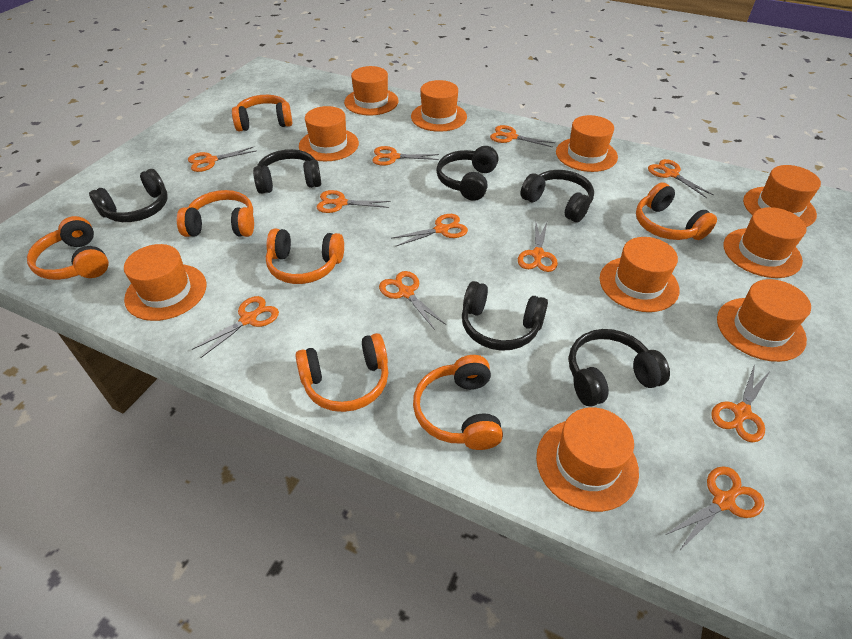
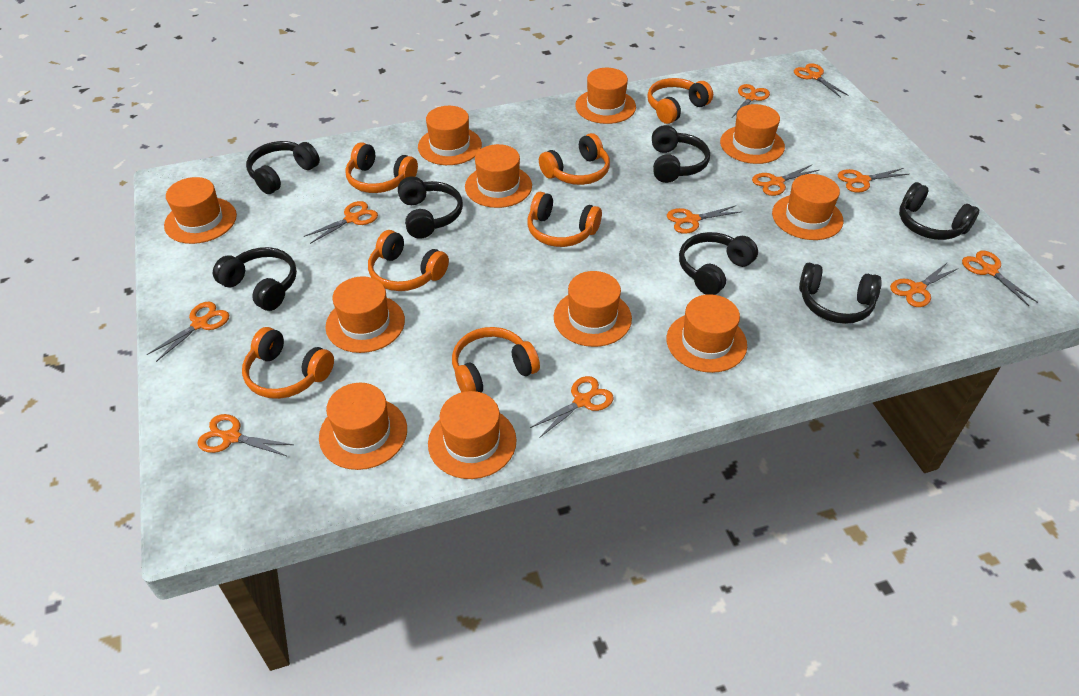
black headphones: [89,169,168,222] [253,149,321,194] [436,146,499,201] [462,281,548,351] [520,170,594,222] [569,329,670,407] = 6 -> [213,247,297,311] [246,141,320,194] [398,176,463,239] [652,125,710,183] [679,232,758,295] [799,263,882,324] [899,182,979,240] = 7
orange hat: [124,244,206,321] [299,106,359,161] [344,66,399,115] [411,80,467,132] [536,407,639,512] [556,115,618,172] [599,237,680,312] [717,279,811,362] [723,207,806,278] [743,165,821,227] = 10 -> [164,177,237,244] [319,383,407,470] [325,276,405,353] [418,106,482,165] [428,391,517,479] [465,144,532,208] [554,271,632,347] [575,68,636,124] [667,294,747,373] [720,104,785,164] [772,174,843,240] = 11

